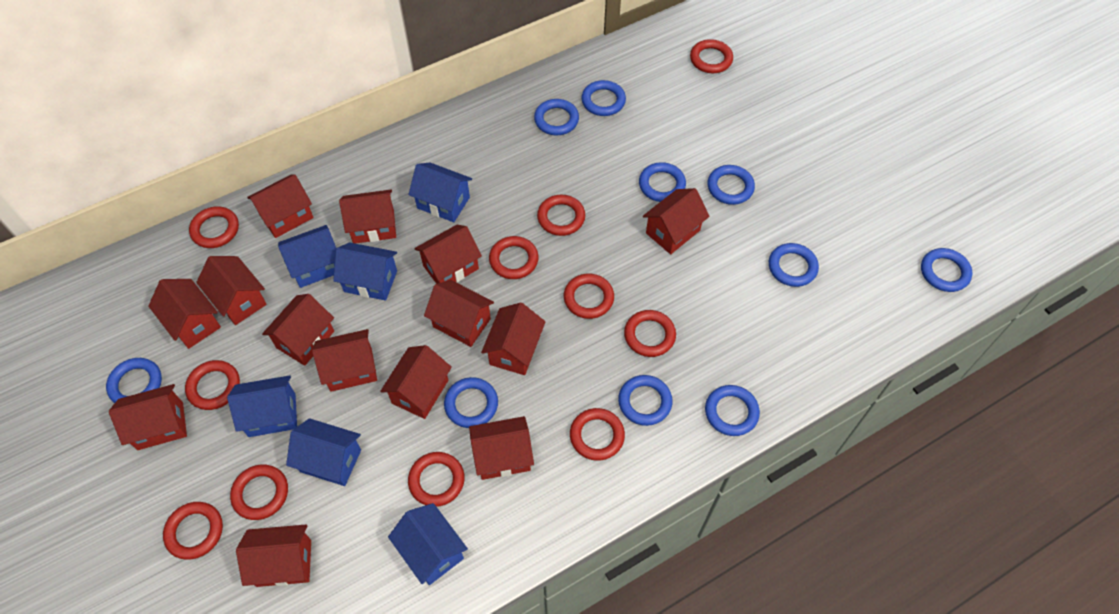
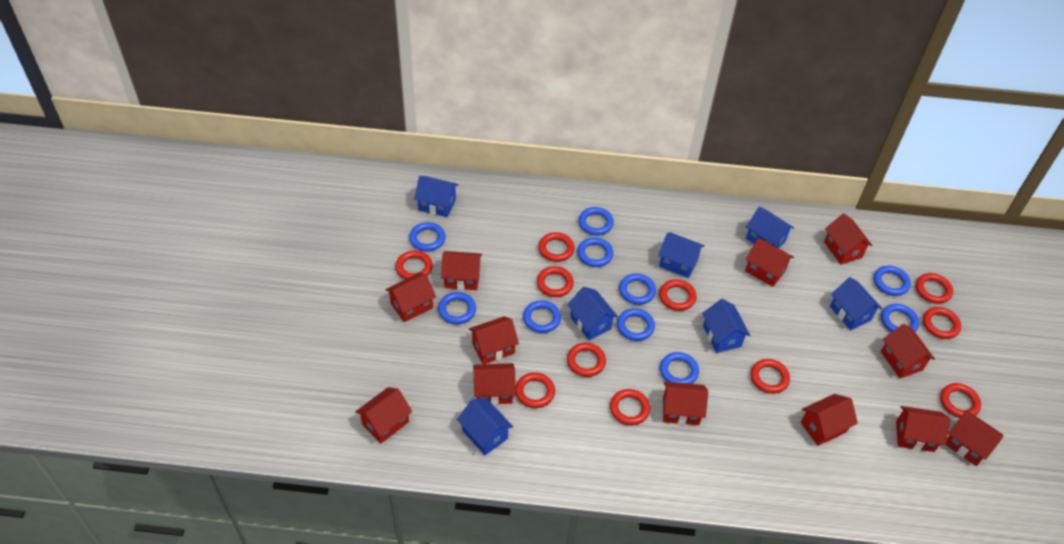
blue house: [227,375,297,437] [278,225,337,288] [286,418,361,486] [333,242,397,301] [388,503,468,585] [408,163,472,222] = 6 -> [414,176,458,217] [457,398,513,455] [567,287,618,340] [658,233,704,278] [702,299,750,353] [746,207,794,248] [830,277,882,330] = 7
red house: [109,384,187,450] [148,279,221,349] [196,256,267,325] [236,525,311,587] [247,175,313,238] [262,294,334,366] [312,329,377,392] [339,190,396,244] [380,345,452,419] [414,225,482,284] [424,280,494,347] [469,416,534,480] [481,302,545,375] [643,188,710,254] = 14 -> [356,387,412,444] [385,273,436,322] [441,251,482,290] [469,316,519,364] [473,363,516,405] [663,382,708,425] [745,238,794,287] [801,394,858,446] [824,213,872,265] [881,324,935,378] [896,406,951,452] [946,410,1003,466] = 12

